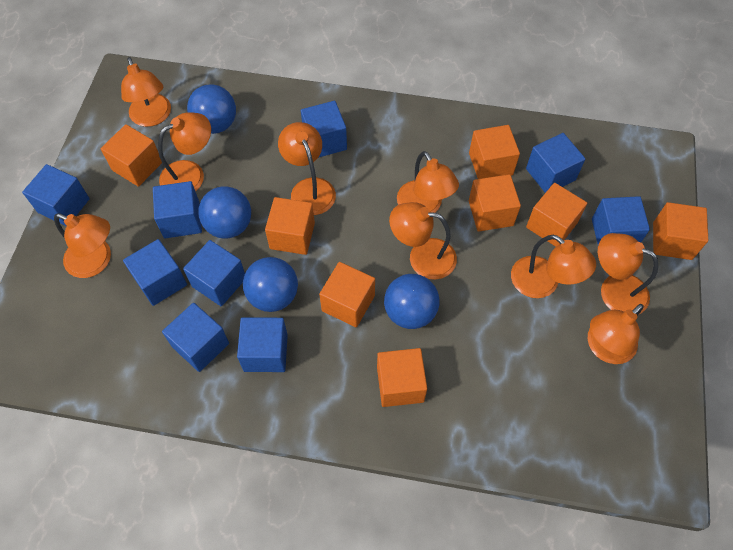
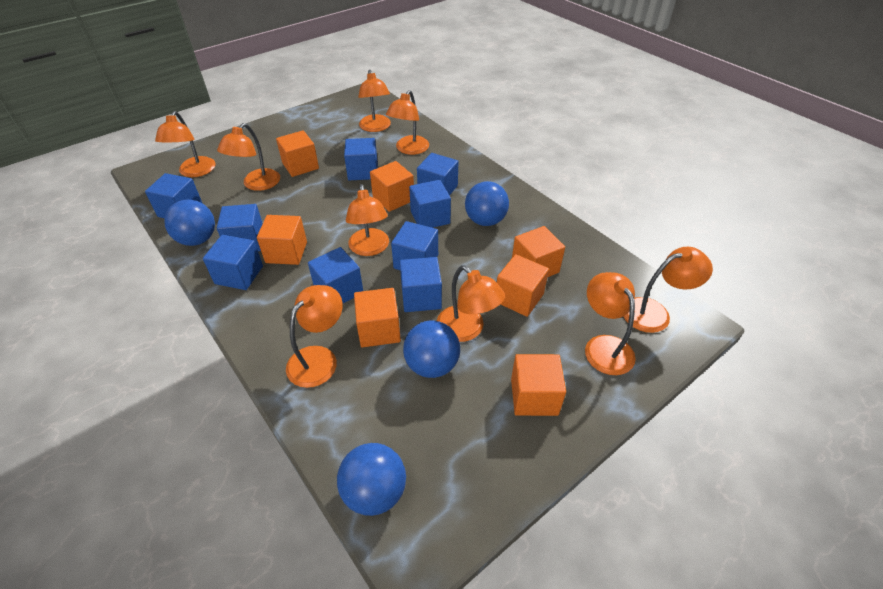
orange cube: [101,124,162,187] [265,197,315,255] [319,262,375,327] [377,348,427,407] [469,125,520,179] [469,174,521,232] [526,183,587,247] [653,202,708,260] = 8 -> [257,215,307,265] [276,130,319,177] [354,288,401,347] [370,161,414,212] [497,254,549,317] [511,354,566,416] [512,226,565,277] = 7

